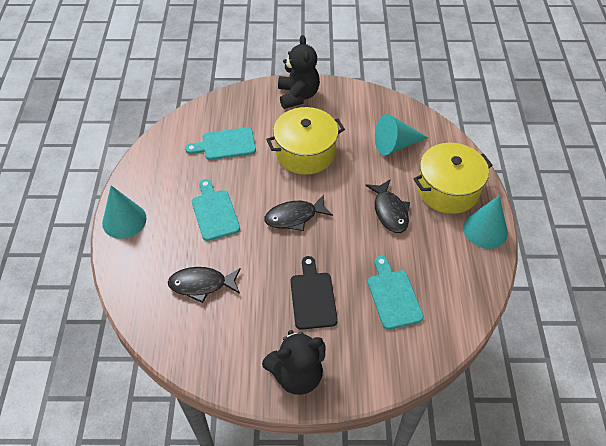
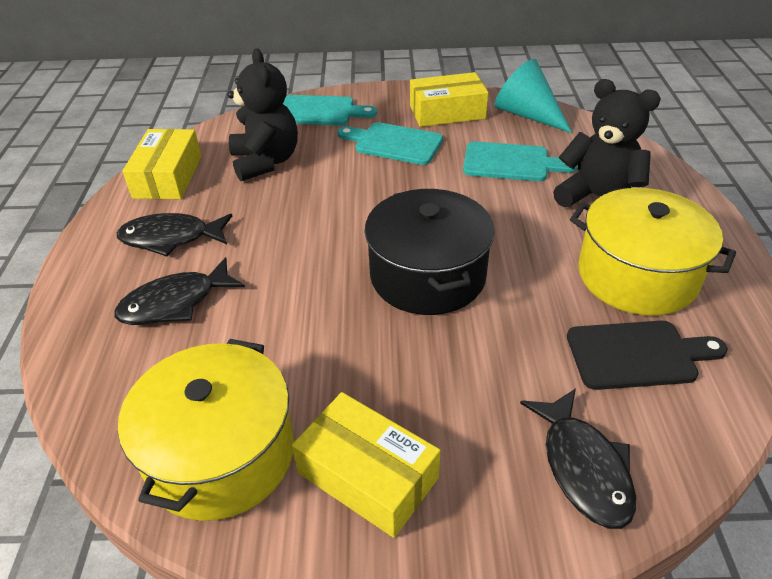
black pot: none = 0 -> [364,189,495,315] = 1
turquoise cone: [102,185,147,239] [375,114,428,155] [463,196,508,249] = 3 -> [495,59,572,133] = 1
yellow box: none = 0 -> [122,129,201,199] [292,392,441,538] [410,72,488,127] = 3

